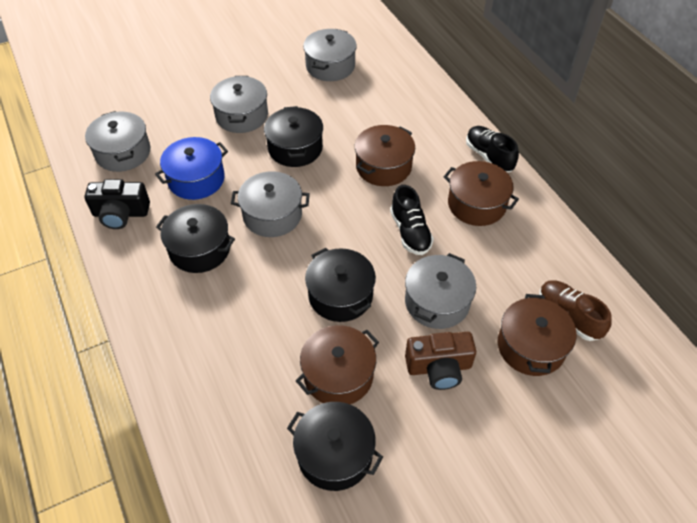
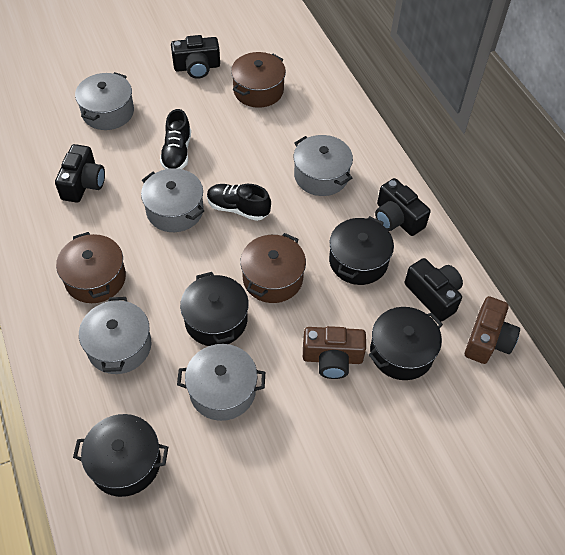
black camera: [85,179,150,229] = 1 -> [55,144,105,203] [171,35,220,79] [375,178,431,236] [405,258,463,321] = 4
blue pot: [155,137,228,200] = 1 -> none = 0
brown camera: [405,332,476,390] = 1 -> [303,326,366,379] [465,296,520,364] = 2
brown pot: [296,325,379,404] [355,125,415,186] [444,161,519,226] [498,294,576,376] = 4 -> [56,232,126,303] [231,52,286,108] [240,233,306,303] = 3
brown shoe: [539,280,612,341] = 1 -> none = 0

